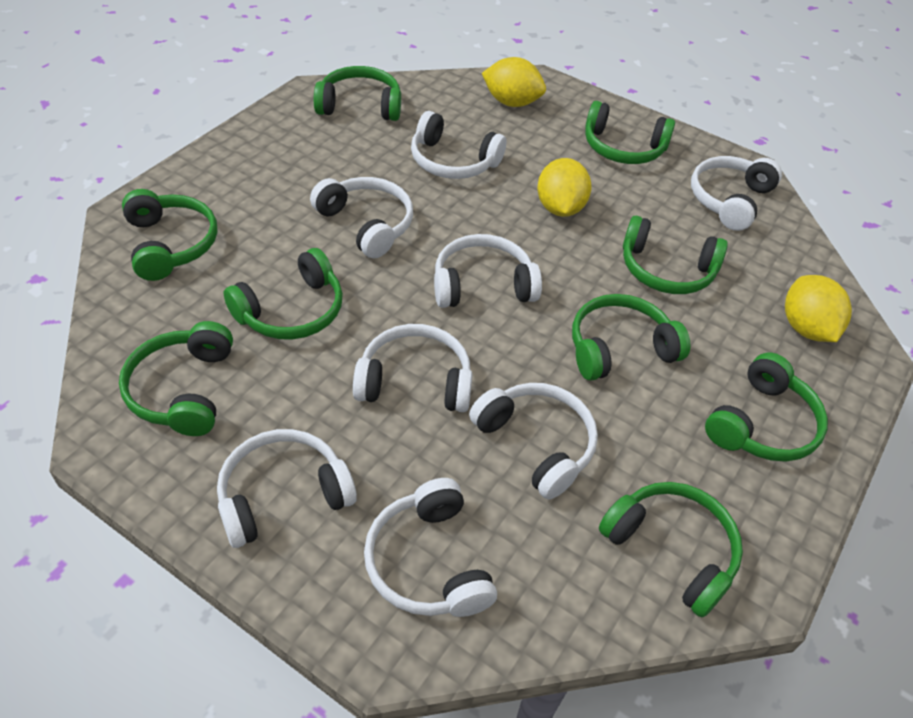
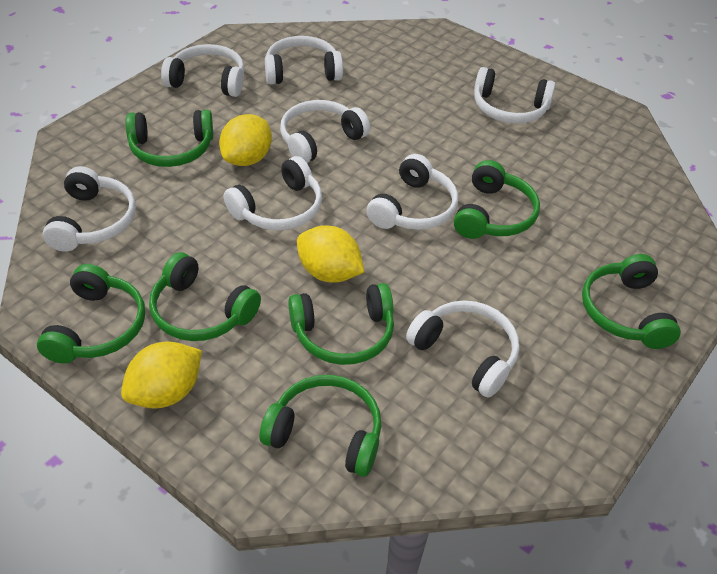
green headphones: [119,321,233,436] [122,189,217,281] [224,248,343,340] [314,66,401,121] [572,294,691,381] [585,101,675,164] [599,482,743,618] [623,215,728,294] [705,353,828,461] = 9 -> [37,264,145,364] [126,110,213,167] [149,252,261,341] [260,375,381,477] [288,283,394,365] [454,160,540,239] [582,254,681,349] = 7

